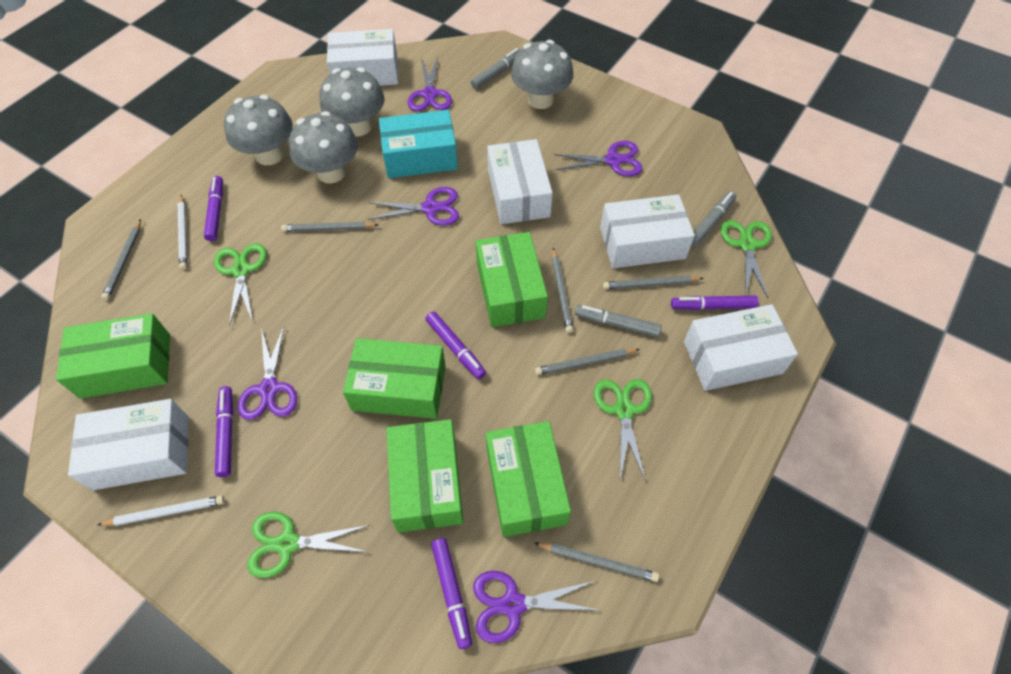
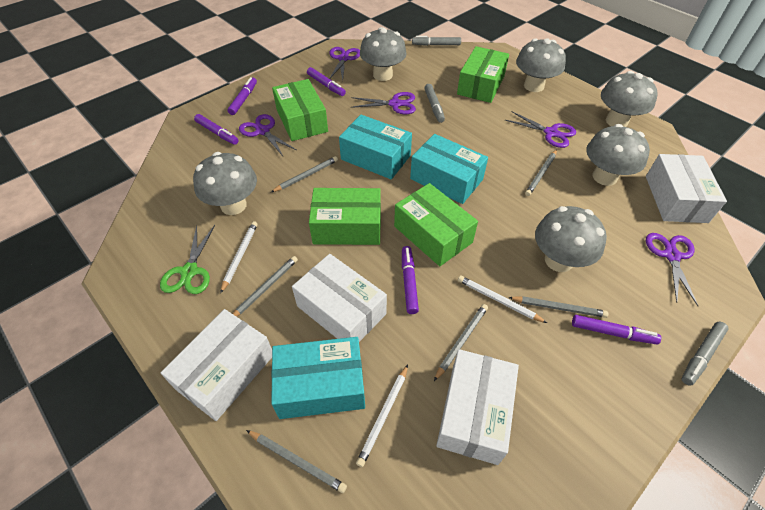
green box: [56,313,170,399] [343,338,446,419] [387,419,463,532] [476,232,548,327] [486,421,571,537] = 5 -> [272,79,328,141] [309,188,381,245] [394,183,478,266] [457,46,509,103] = 4
green scissors: [214,243,267,326] [247,512,370,578] [594,379,652,481] [720,220,772,298] = 4 -> [160,225,215,294] = 1
grey mushroom: [224,95,293,165] [289,111,358,183] [319,67,385,137] [511,40,573,109] = 4 -> [193,152,257,215] [360,27,407,81] [516,38,566,92] [535,206,607,272] [586,124,650,186] [601,71,658,127] = 6
turquoise box: [379,110,458,178] = 1 -> [271,337,365,419] [339,115,412,179] [410,134,488,204] = 3
white box: [68,399,189,490] [327,29,398,86] [487,139,553,224] [600,194,695,268] [684,304,798,391] = 5 -> [161,309,272,421] [292,254,387,342] [436,349,519,465] [646,154,727,223] = 4
white pencil: [98,496,225,526] [178,195,187,270] = 2 -> [220,221,258,294] [356,365,408,467] [458,275,547,323] = 3

